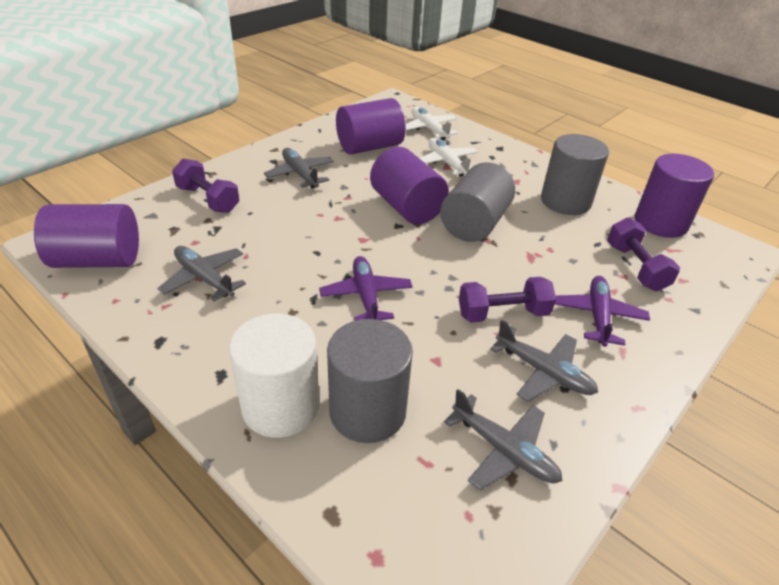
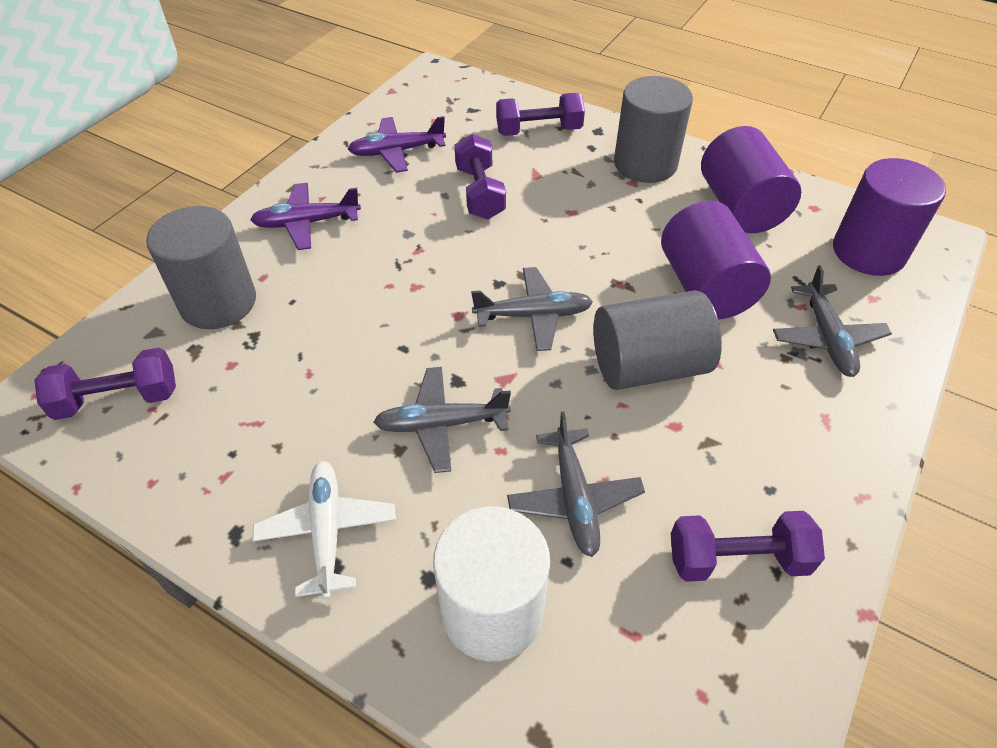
purple cylinder: [34,204,139,268] [336,98,406,155] [370,147,449,225] [635,154,714,238] = 4 -> [661,201,771,319] [701,126,801,233] [833,158,946,276] = 3
purple dumbbell: [172,158,239,213] [459,277,556,323] [607,217,680,291] = 3 -> [34,348,176,420] [454,134,506,219] [496,93,585,136] [671,511,825,582] = 4
white plane: [405,107,458,140] [419,138,478,177] = 2 -> [252,461,396,600] = 1

